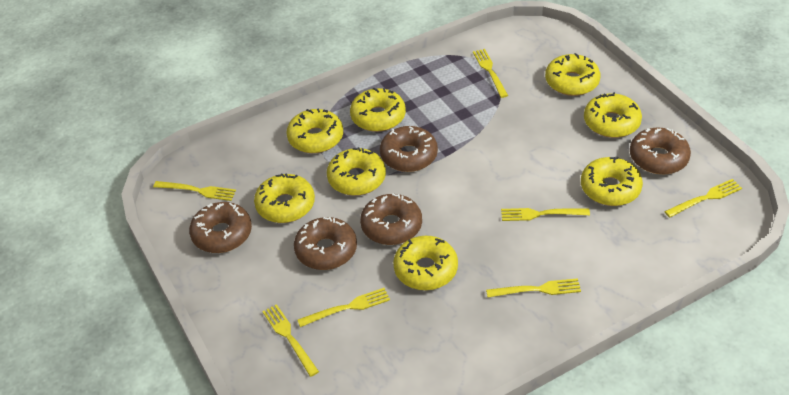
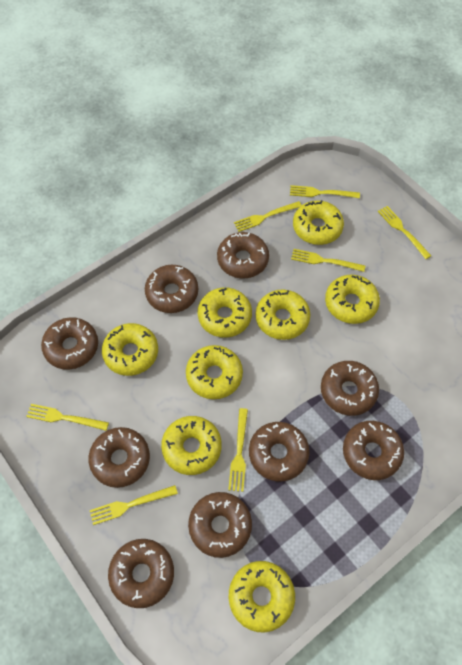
brown donut: [189,202,252,253] [294,217,357,270] [360,194,422,245] [380,126,438,172] [630,128,691,174] = 5 -> [41,317,98,370] [89,427,150,488] [108,539,174,608] [145,265,198,313] [188,492,252,558] [217,232,269,278] [249,422,310,482] [321,361,379,416] [343,421,404,480] = 9

